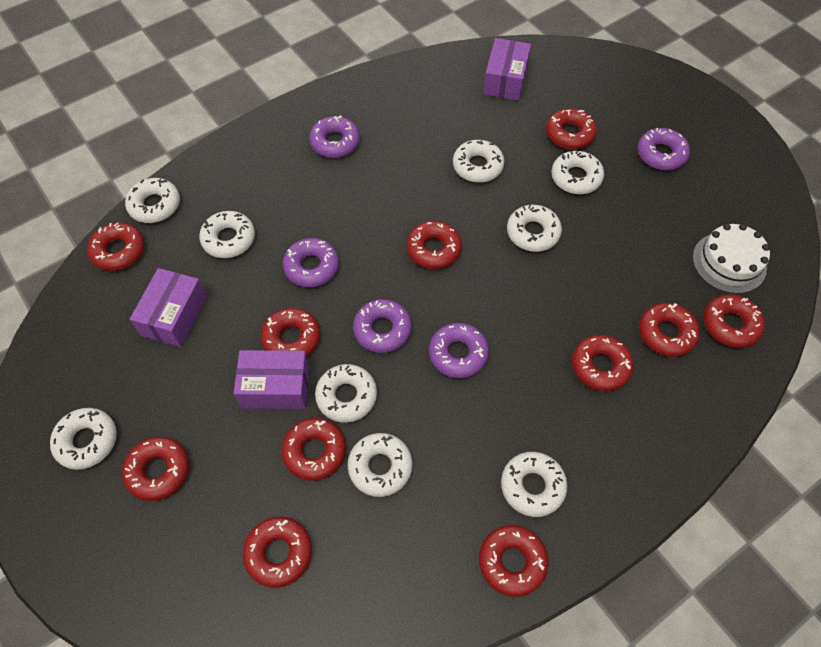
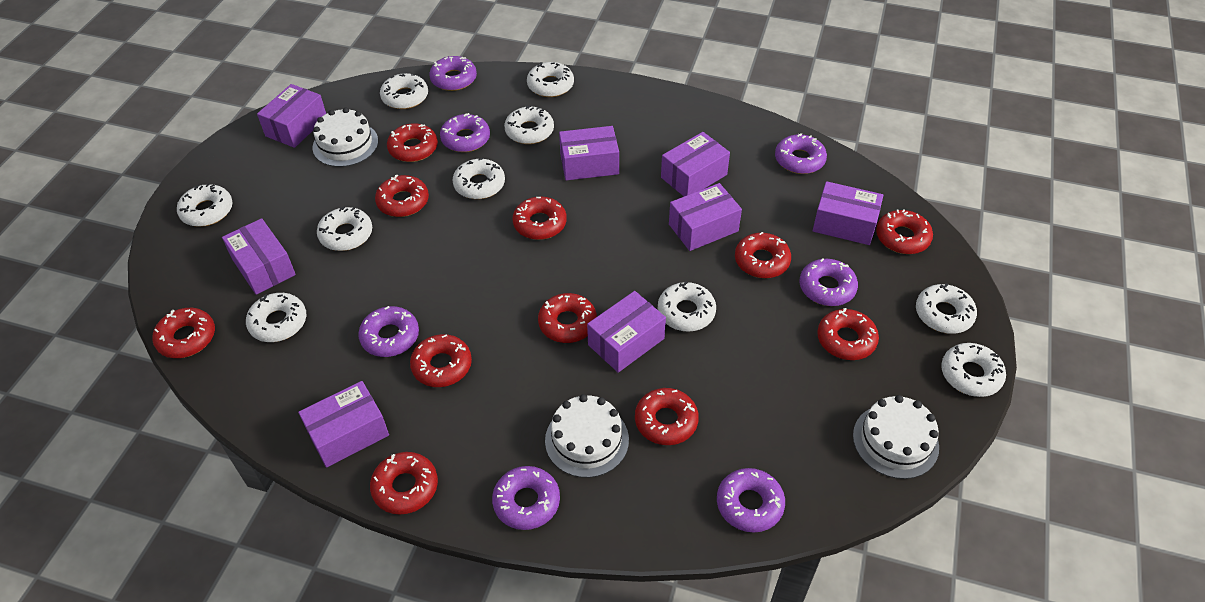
purple box: [130,268,207,347] [233,350,309,409] [483,38,531,101] = 3 -> [222,218,296,295] [257,84,326,148] [298,381,389,468] [559,126,619,181] [587,291,666,373] [661,132,730,196] [669,183,742,251] [813,181,884,245] = 8
purple donut: [283,238,339,287] [309,116,360,158] [353,299,412,353] [429,323,489,378] [638,128,690,170] = 5 -> [358,306,419,357] [429,56,477,91] [440,113,490,152] [492,466,560,530] [717,468,785,533] [775,133,827,174] [800,258,858,306] = 7
white cake: [693,224,770,294] = 1 -> [312,108,378,167] [545,394,629,478] [853,395,939,479] = 3
white donut: [50,408,117,470] [125,178,180,223] [199,211,255,258] [315,364,377,423] [347,433,413,497] [453,140,504,183] [501,452,568,517] [507,205,562,252] [551,150,604,194] = 9 -> [177,183,232,227] [246,293,306,342] [317,206,372,251] [380,73,428,109] [453,158,505,199] [504,105,554,144] [527,62,574,97] [658,281,716,332] [916,283,977,334] [941,343,1006,397] = 10

